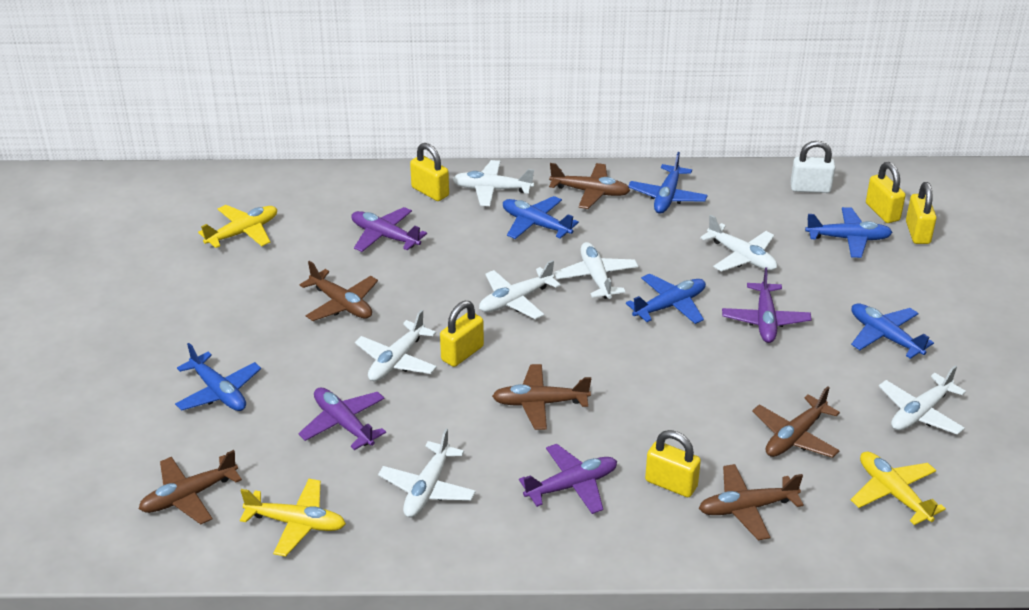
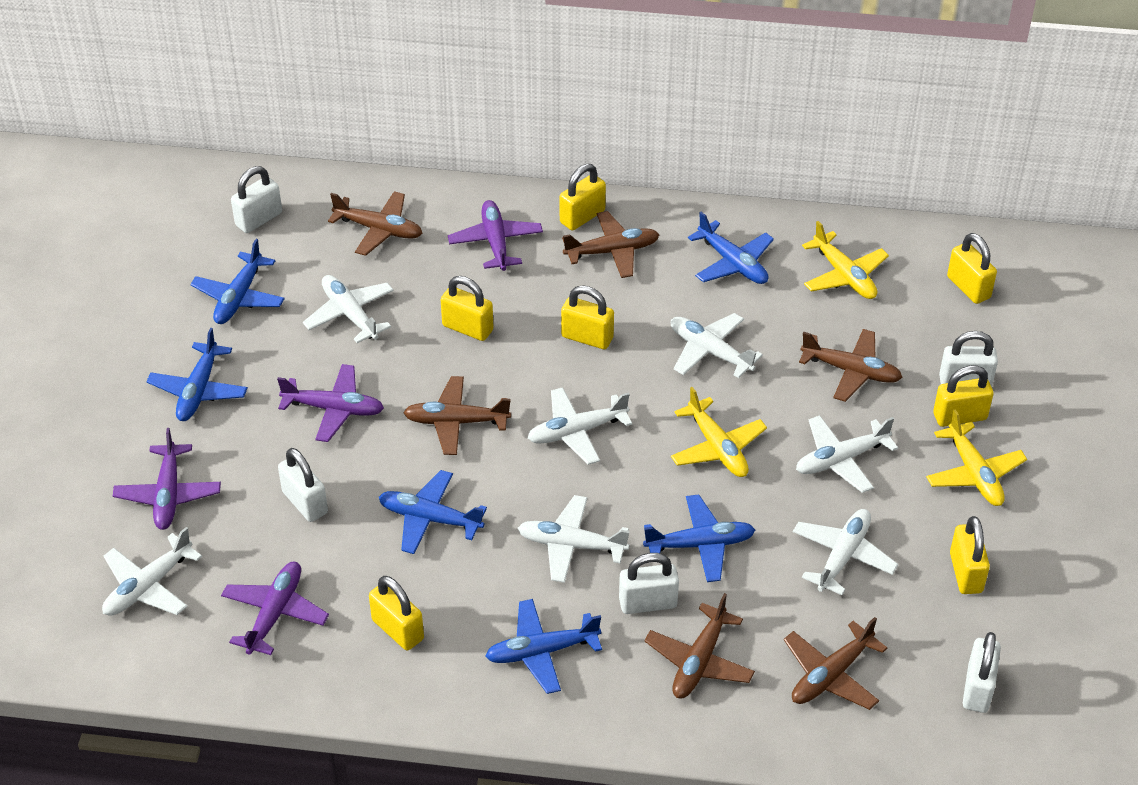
white padlock: [791,141,835,193] = 1 -> [231,166,282,233] [278,448,328,522] [619,553,679,614] [939,331,998,387] [963,632,1001,713] = 5
yellow padlock: [410,143,449,201] [440,301,484,367] [645,430,701,497] [866,162,906,223] [906,182,936,244] = 5 -> [369,576,424,651] [441,276,494,341] [560,164,606,230] [561,285,614,349] [933,365,993,427] [947,233,997,304] [950,516,990,594] = 7

